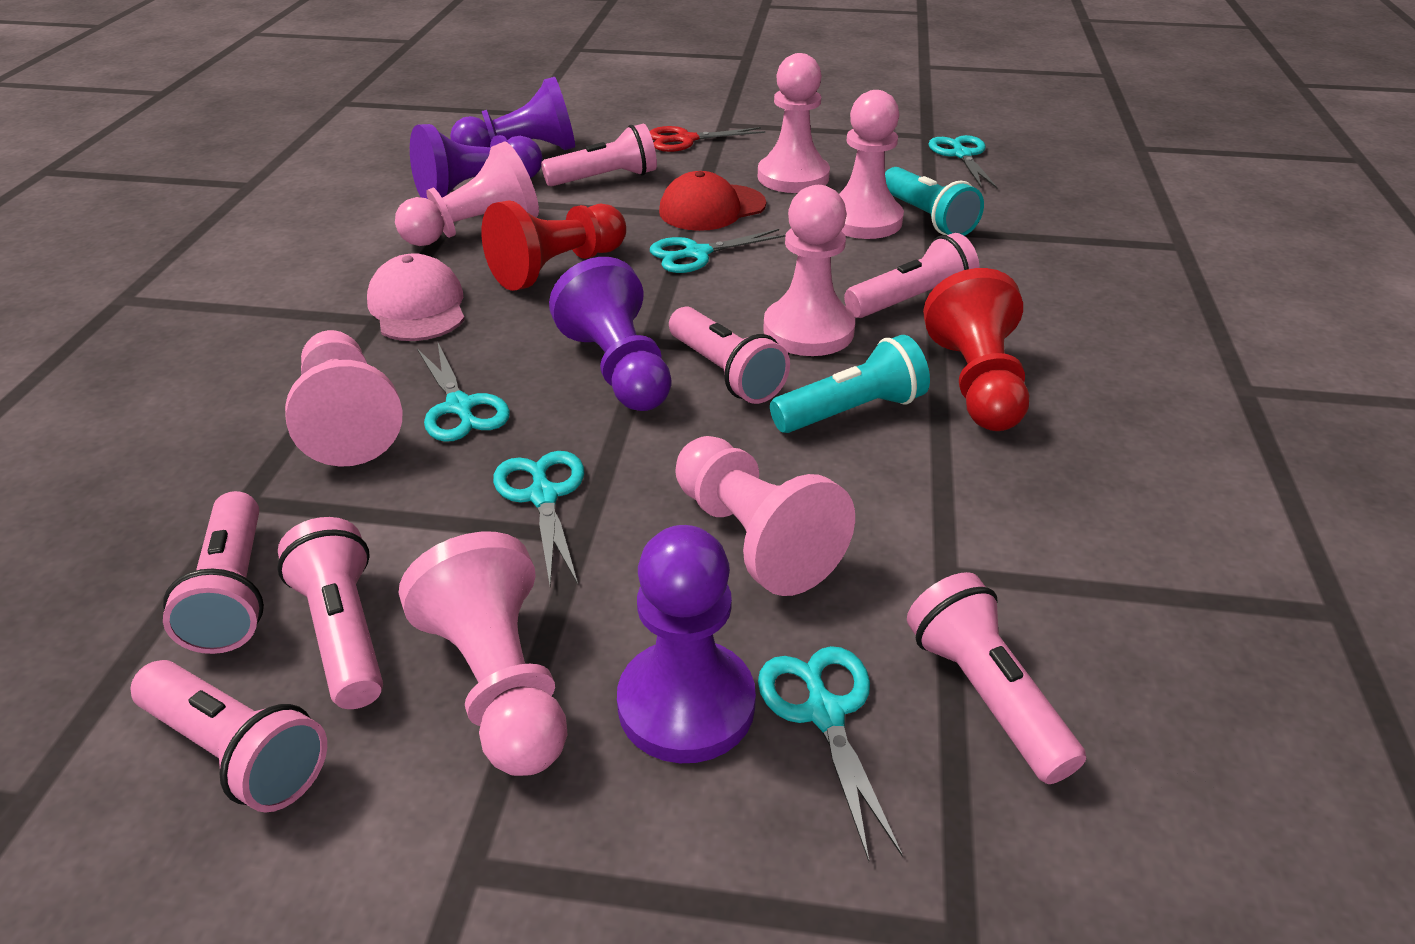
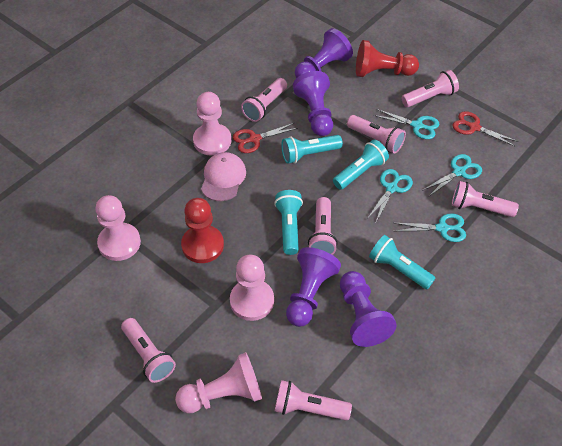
pink pawn: [285,330,402,467] [395,141,539,246] [399,532,567,776] [675,436,855,596] [758,53,830,193] [763,185,855,356] [839,90,904,239] = 7 -> [95,195,141,261] [175,352,262,413] [193,92,231,156] [230,255,274,321] = 4
red cap: [659,171,766,231] = 1 -> none = 0
red scissors: [650,126,765,152] = 1 -> [233,123,298,153] [453,111,519,147] = 2
turquoise flashlight: [770,335,930,433] [885,167,984,236] = 2 -> [274,190,303,255] [281,135,343,164] [333,140,389,190] [369,235,435,289] = 4
turquoise scissors: [417,341,510,442] [493,451,584,585] [650,229,786,273] [758,646,903,861] [928,135,998,188] = 5 -> [367,169,413,222] [374,109,440,139] [395,213,466,242] [423,154,482,197] = 4

